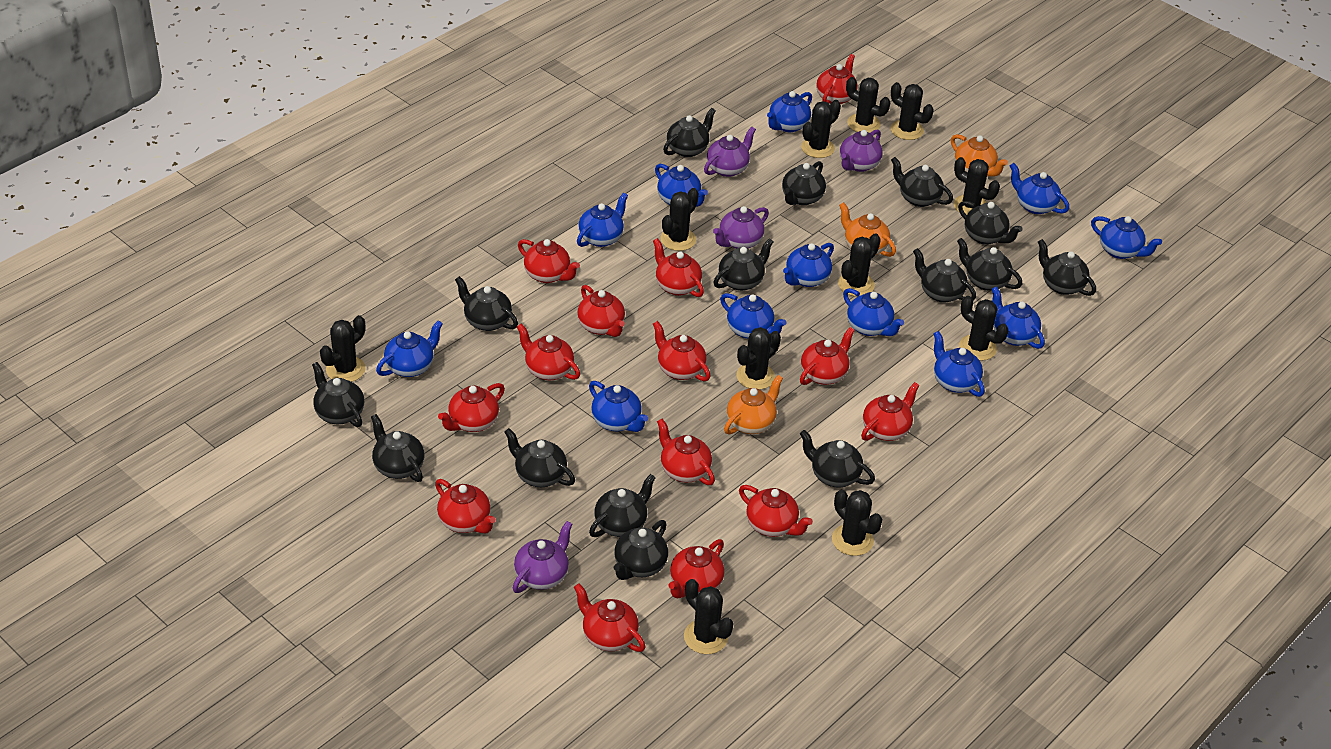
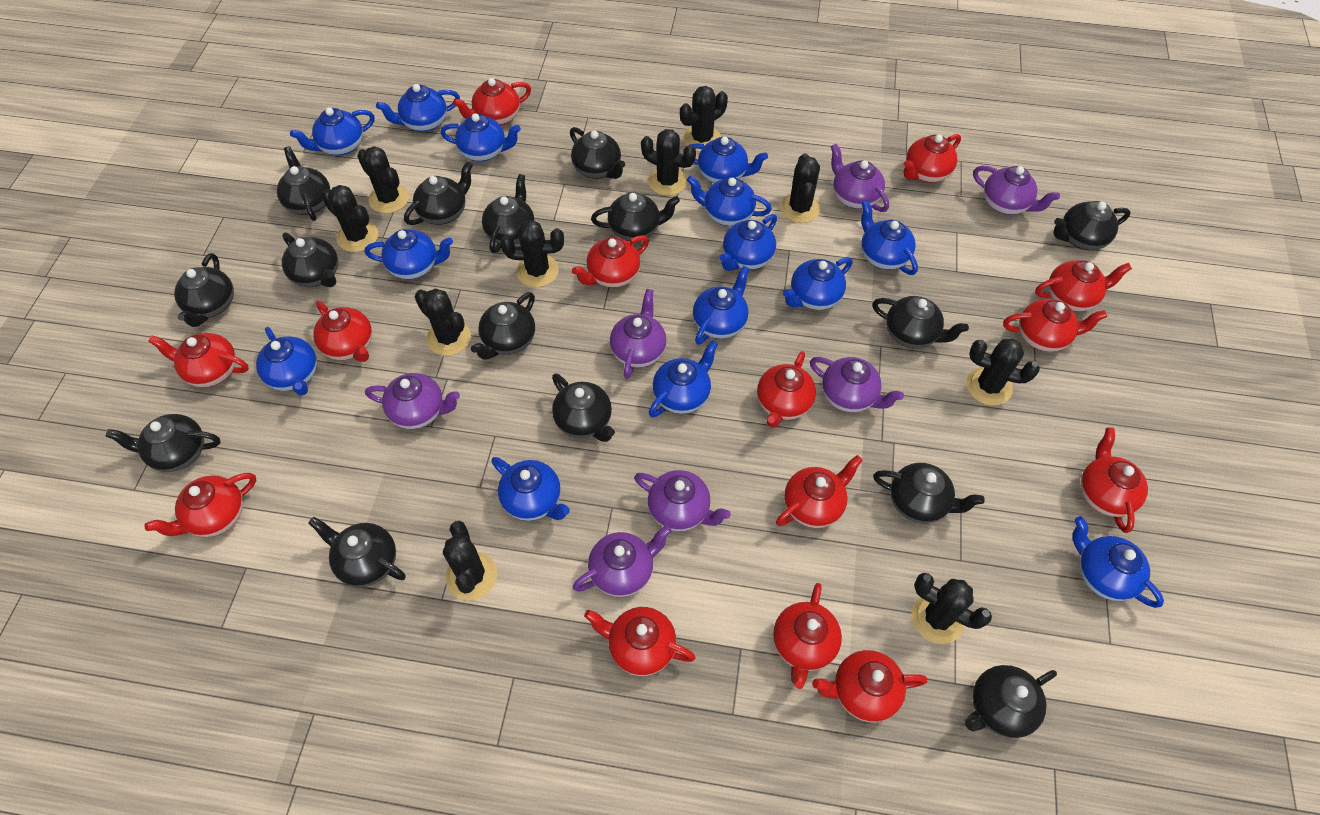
black cactus: [320,315,366,382] [660,188,699,251] [684,579,733,654] [736,327,781,390] [801,100,841,158] [832,490,882,556] [838,233,881,297] [846,77,890,133] [891,82,934,140] [954,157,1000,215] [959,296,1008,361] = 11 -> [322,185,378,252] [357,146,409,213] [415,288,471,356] [443,521,497,601] [500,220,564,288] [641,129,696,196] [680,86,728,152] [780,154,820,223] [912,573,992,644] [966,339,1040,406] = 10
blue teapot: [376,320,443,377] [577,193,628,247] [589,381,648,432] [655,164,708,207] [720,293,787,339] [767,91,812,132] [783,243,834,287] [843,288,904,336] [933,331,985,397] [992,286,1045,349] [1010,163,1069,214] [1091,216,1162,259] = 12 -> [256,327,317,396] [290,107,375,155] [365,229,453,279] [376,84,460,132] [440,113,521,161] [491,457,570,521] [649,340,718,417] [686,137,768,183] [687,175,772,226] [693,266,749,345] [720,214,777,271] [783,257,853,310] [861,200,918,275] [1072,516,1164,608] = 14
orange teapot: [724,375,783,434] [839,202,896,257] [951,134,1008,177] = 3 -> none = 0
purple teapot: [513,521,572,593] [704,127,756,177] [713,206,769,249] [840,129,883,172] = 4 -> [365,373,460,429] [573,525,672,597] [610,289,667,379] [634,470,731,531] [810,357,904,412] [830,144,889,212] [973,166,1060,215] = 7

